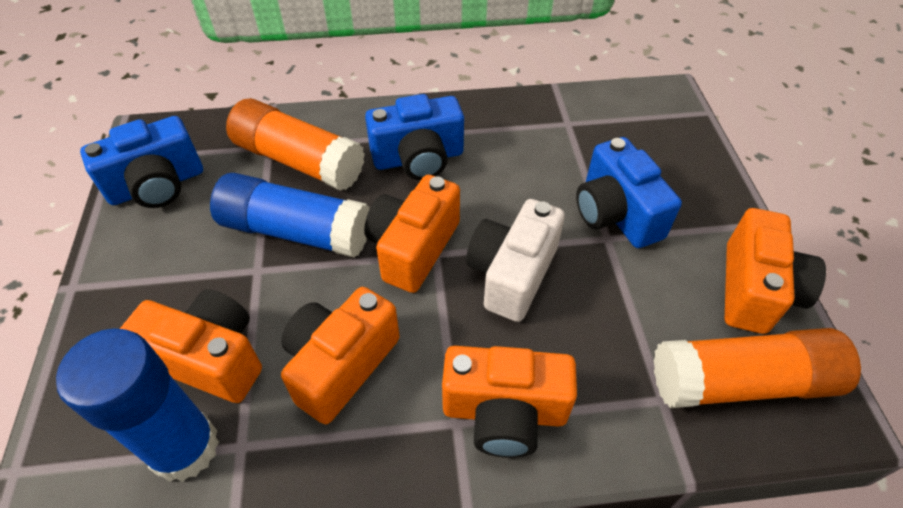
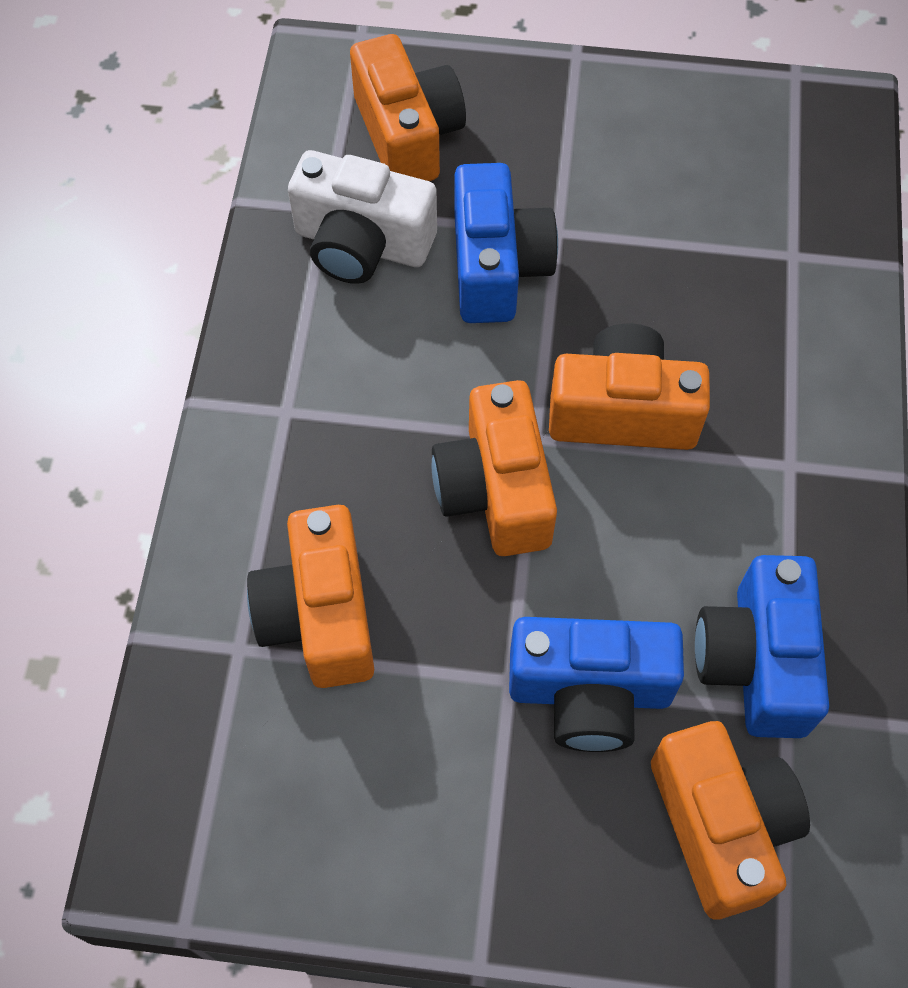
blue glue stick: [56,328,219,482] [210,173,370,258] = 2 -> none = 0
orange glue stick: [226,98,365,191] [653,328,861,408] = 2 -> none = 0

